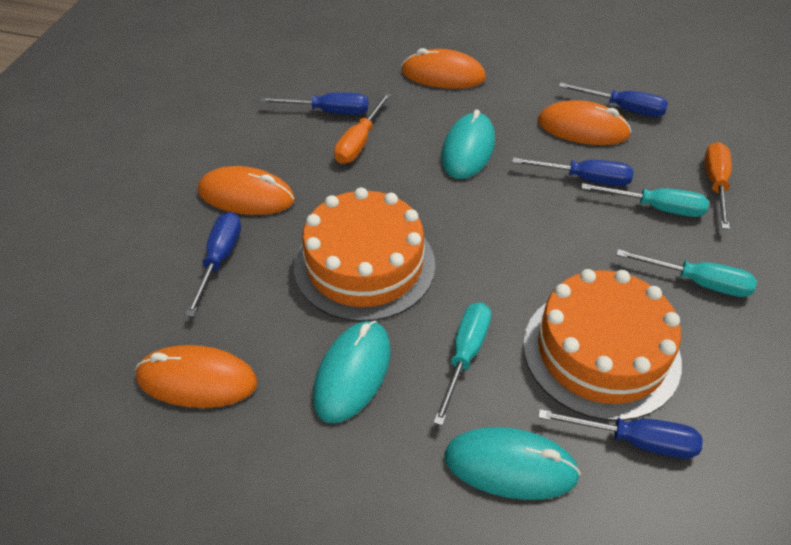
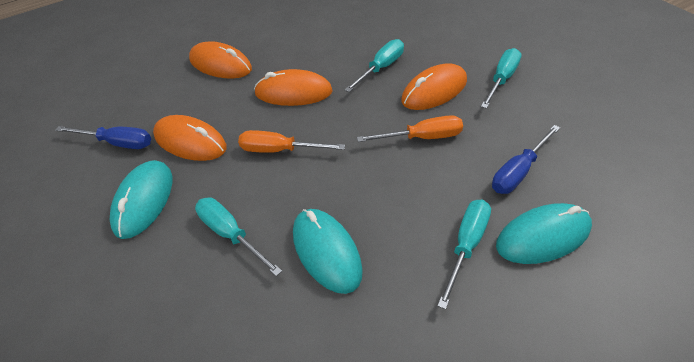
blue screwdriver: [185,212,241,317] [260,93,368,115] [512,157,634,186] [538,409,703,459] [558,83,668,117] = 5 -> [55,126,151,149] [492,125,560,194] = 2
orange cake: [294,187,435,322] [523,269,682,421] = 2 -> none = 0
turquoise screwdriver: [433,302,491,426] [581,183,709,217] [616,249,757,297] = 3 -> [195,197,282,276] [345,39,404,92] [437,200,491,309] [481,48,522,109] = 4

